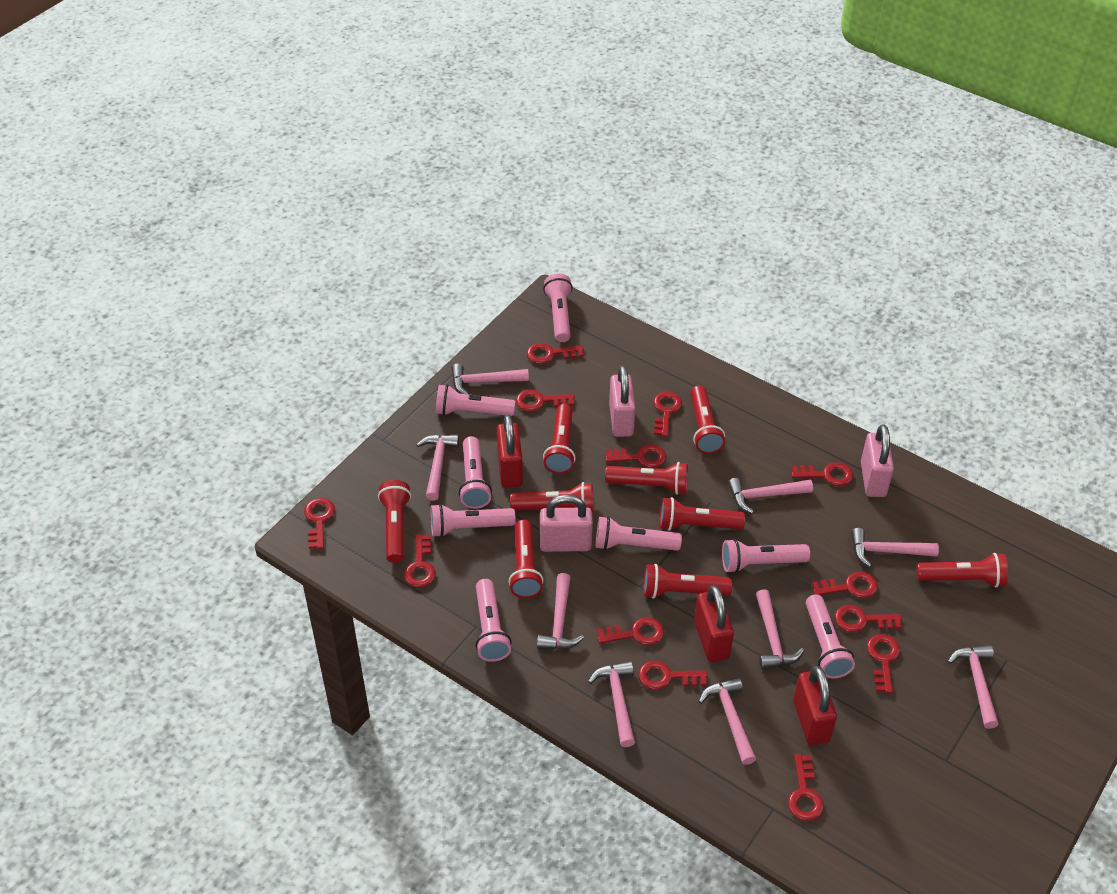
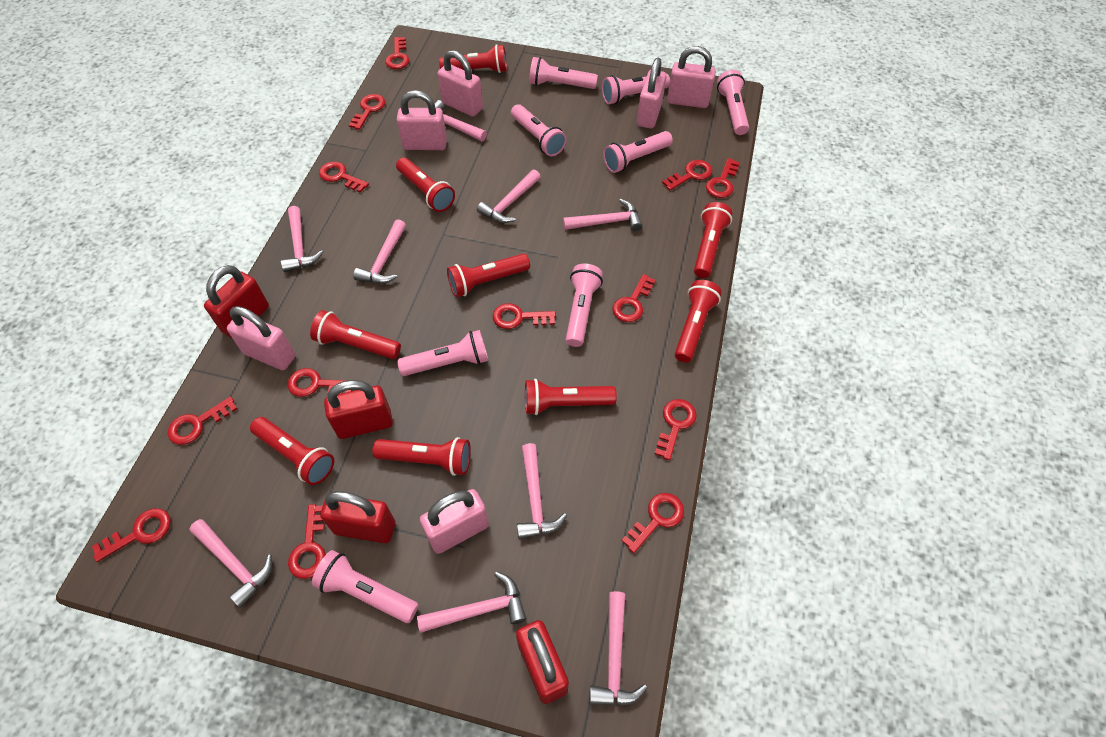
pink padlock: [540,494,593,552] [609,365,636,437] [861,424,894,497] = 3 -> [227,306,295,370] [397,90,447,150] [420,489,489,554] [437,50,483,117] [637,58,666,128] [667,46,716,108] = 6
red padlock: [497,415,523,488] [694,585,734,662] [793,666,837,745] = 3 -> [204,265,269,338] [320,491,395,543] [324,380,393,439] [516,620,569,704] = 4

